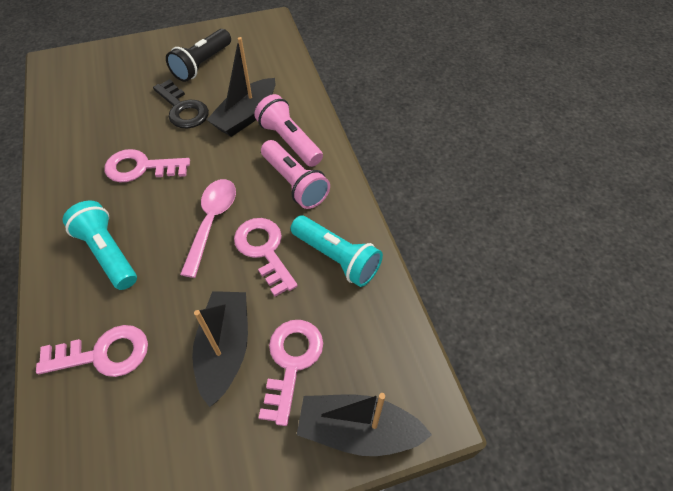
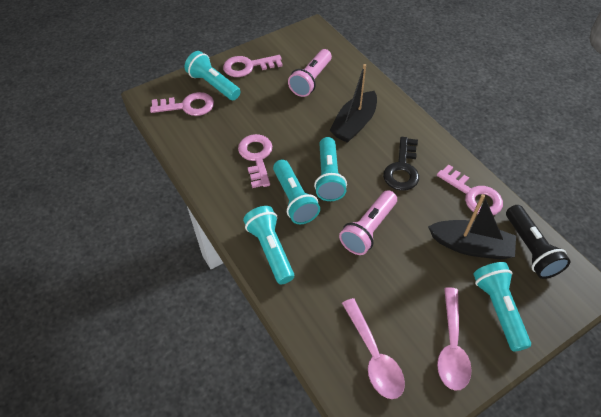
black boat: [192,291,248,407] [207,37,275,137] [297,393,432,456] = 3 -> [330,64,377,143] [428,194,516,259] = 2
pink spoon: [180,179,236,278] = 1 -> [342,298,405,399] [437,287,472,391] = 2
turquoise flashlight: [63,201,137,290] [291,216,383,287] = 2 -> [184,51,241,100] [243,206,294,284] [273,160,320,224] [314,137,347,201] [473,262,531,352] = 5

